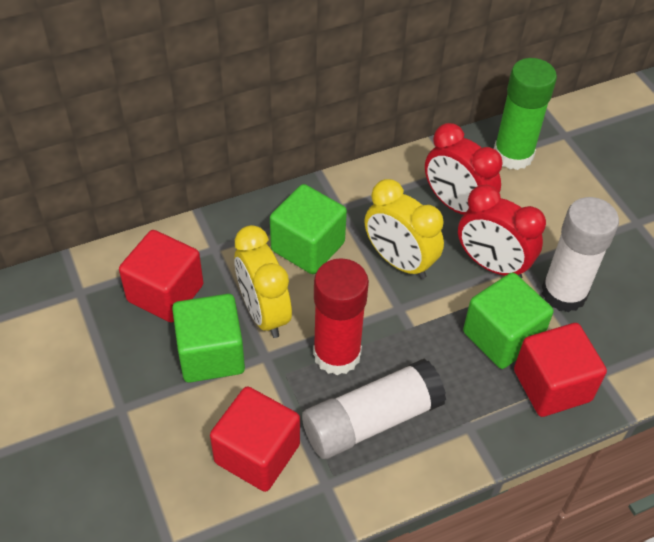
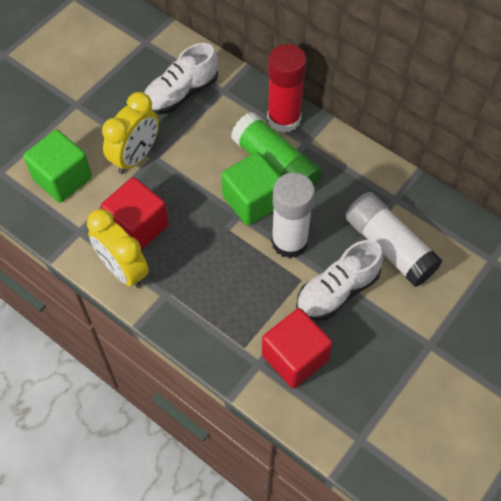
green cube: [172,294,245,383] [270,184,347,274] [463,272,554,369] = 3 -> [23,130,92,203] [221,152,280,225] = 2
red clock: [425,123,502,215] [458,185,546,279] = 2 -> none = 0
red cube: [119,230,203,322] [210,386,300,492] [514,323,607,417] = 3 -> [101,177,169,250] [262,308,332,388] = 2
white shoe: none = 0 -> [144,43,218,114] [296,240,384,321] = 2

